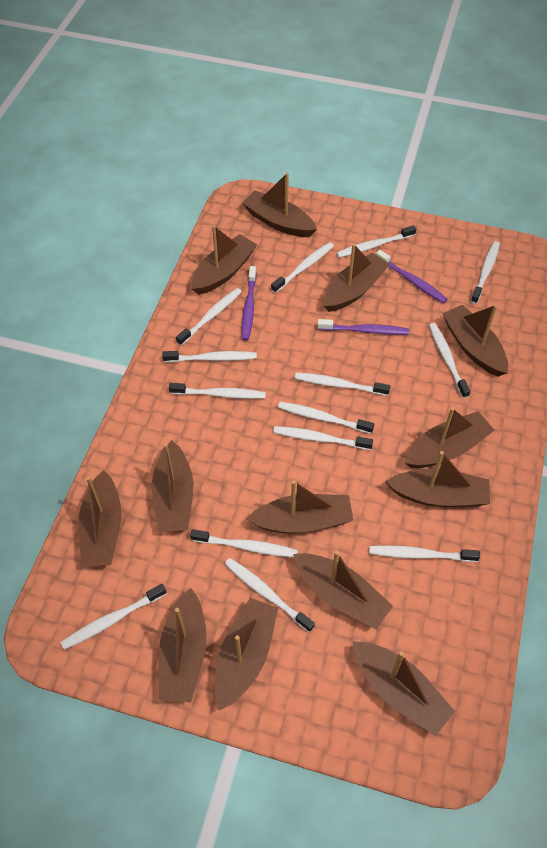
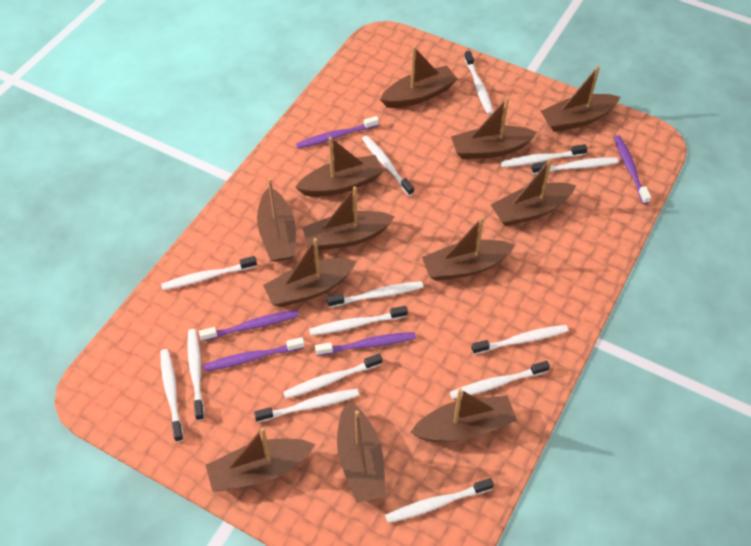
brown boat: [78,470,121,566] [152,440,193,532] [159,588,206,703] [191,225,257,295] [215,598,278,710] [242,173,317,237] [247,480,353,534] [293,551,393,629] [324,244,390,312] [353,642,455,736] [386,451,490,507] [405,407,495,468] [442,304,508,377] = 13 -> [206,427,315,492] [257,178,296,262] [263,238,357,307] [295,137,384,197] [302,186,395,250] [337,401,386,503] [380,46,458,108] [410,389,517,442] [422,216,515,281] [451,97,537,159] [491,158,576,226] [541,66,620,132] = 12
purple toothbrush: [242,266,257,341] [317,319,409,335] [376,250,448,303] = 3 -> [199,310,299,342] [203,337,305,372] [296,116,379,149] [315,332,416,356] [614,135,651,204] = 5

